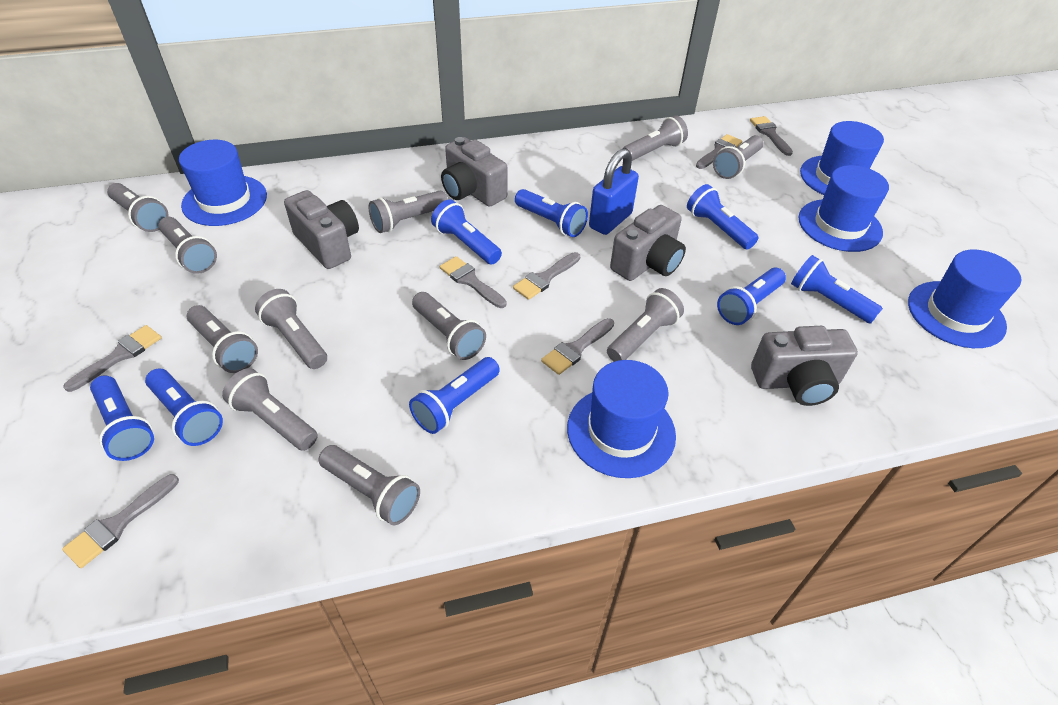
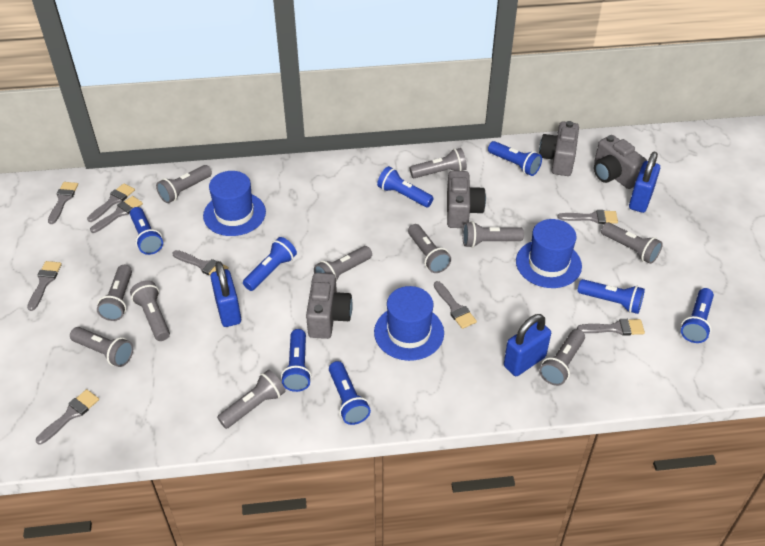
blue hat: [179,140,267,226] [567,360,676,478] [799,165,889,252] [800,121,884,195] [908,249,1021,348] = 5 -> [203,171,266,236] [374,286,444,361] [516,219,582,288] = 3
blue padlock: [589,149,639,235] = 1 -> [211,261,241,327] [504,314,551,376] [629,152,660,213] = 3
grey brush: [62,474,179,568] [63,325,162,392] [440,256,507,308] [513,252,580,300] [541,318,614,375] [696,134,742,169] [750,116,793,156] = 7 -> [27,261,62,311] [36,389,99,445] [48,182,78,224] [87,183,135,222] [90,196,143,233] [172,250,228,275] [434,281,477,329] [557,210,618,224] [577,319,645,336] = 9

